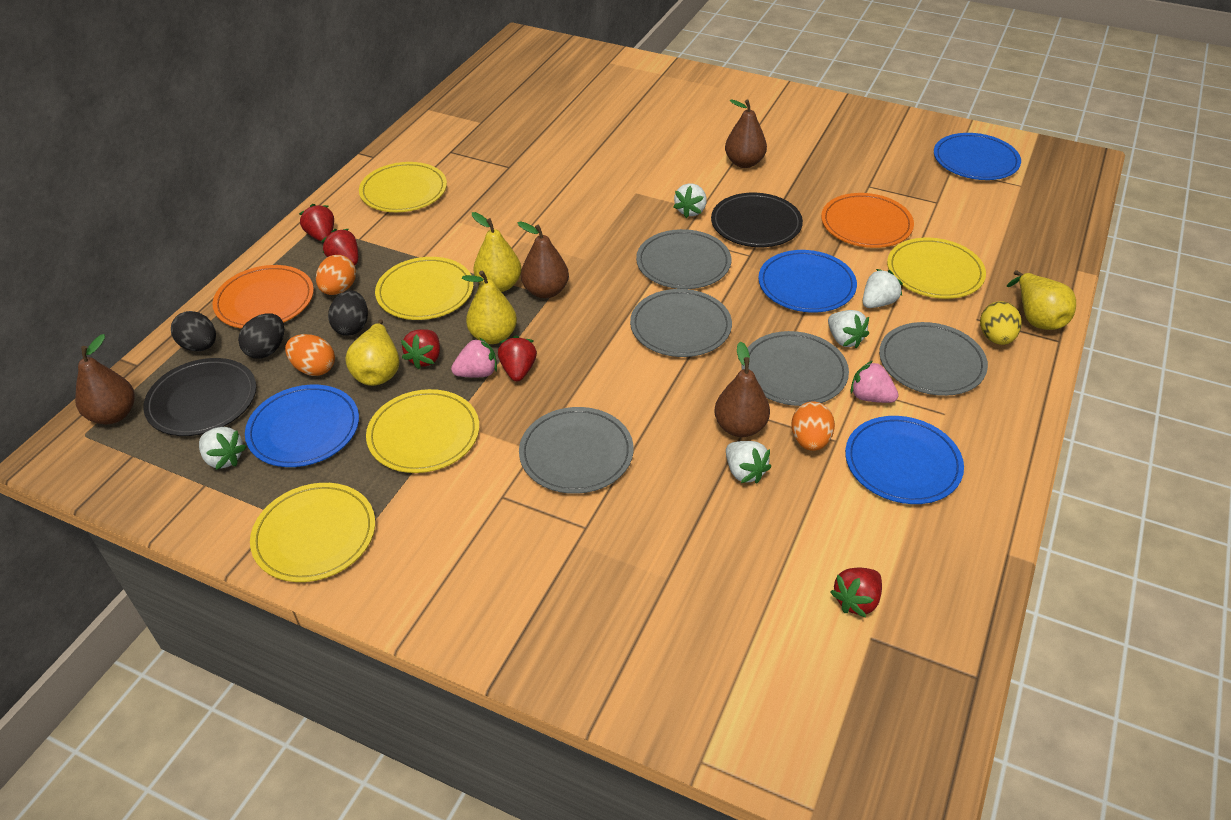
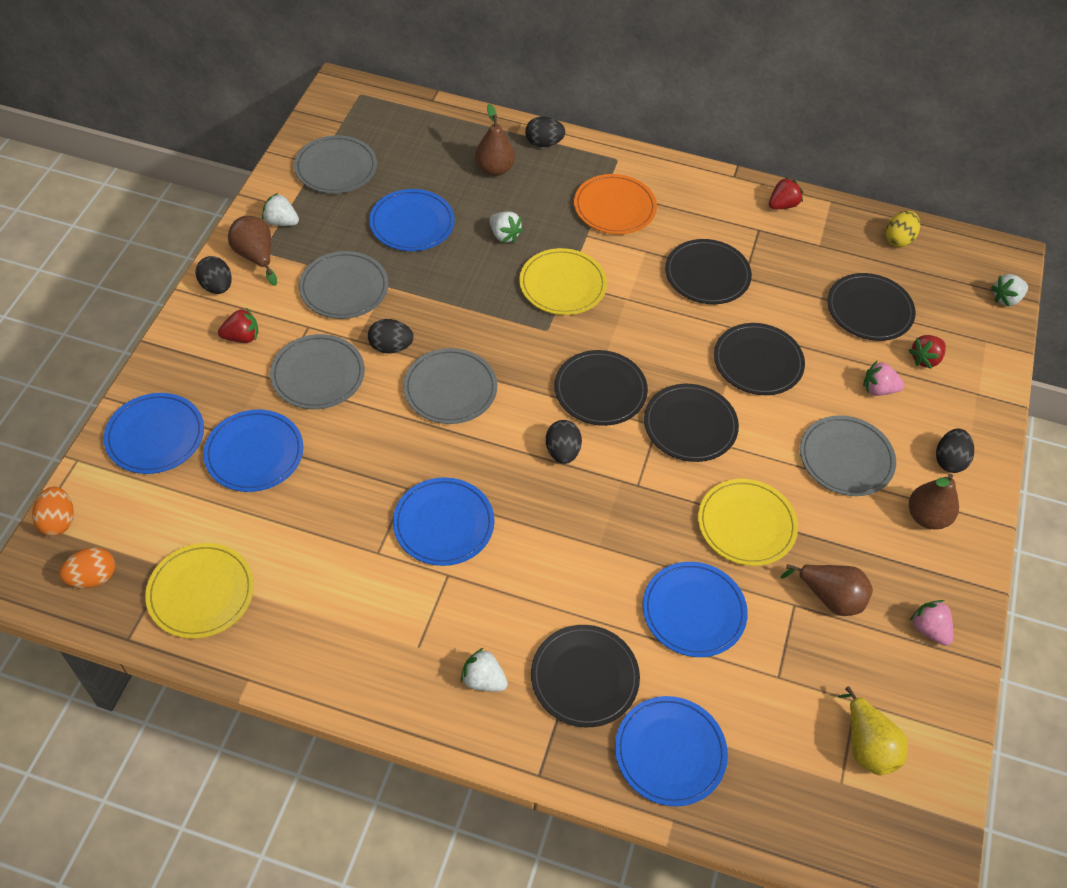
black egg: [171,311,216,351] [238,313,284,359] [328,291,368,336] = 3 -> [195,256,232,294] [368,319,414,353] [525,117,565,147] [546,420,582,464] [936,429,974,473] = 5
black plate: [143,358,256,436] [711,193,803,247] = 2 -> [531,625,640,727] [555,350,648,426] [644,384,739,462] [665,239,752,304] [714,323,805,395] [827,273,916,341] = 6
blue plate: [245,385,359,467] [758,250,857,313] [845,416,964,504] [934,133,1021,180] = 4 -> [104,393,204,474] [203,410,303,492] [369,189,455,251] [393,477,495,566] [615,696,728,806] [643,562,748,657] = 6
orange egg: [285,334,335,376] [316,255,356,295] [791,402,835,451] = 3 -> [32,487,74,536] [59,547,115,588] = 2
orange plate: [212,265,314,329] [821,193,914,248] = 2 -> [574,174,657,234] = 1
red strawberry: [299,204,334,242] [322,229,358,266] [401,329,440,369] [498,336,537,382] [830,568,882,618] = 5 -> [218,308,258,343] [769,177,803,209] [909,335,946,369] = 3
white strawberry: [199,427,246,470] [673,183,707,218] [726,441,771,484] [828,310,869,348] [863,269,903,308] = 5 -> [262,193,299,226] [461,648,508,691] [490,212,523,243] [991,274,1028,307] = 4
yellow pear: [345,319,399,386] [462,271,517,344] [472,212,521,292] [1007,270,1076,330] = 4 -> [838,686,908,775] = 1
yellow plate: [250,483,375,582] [359,162,447,212] [366,389,479,473] [375,257,474,320] [887,238,986,299] = 5 -> [145,543,254,639] [519,248,607,315] [698,479,798,566] = 3

